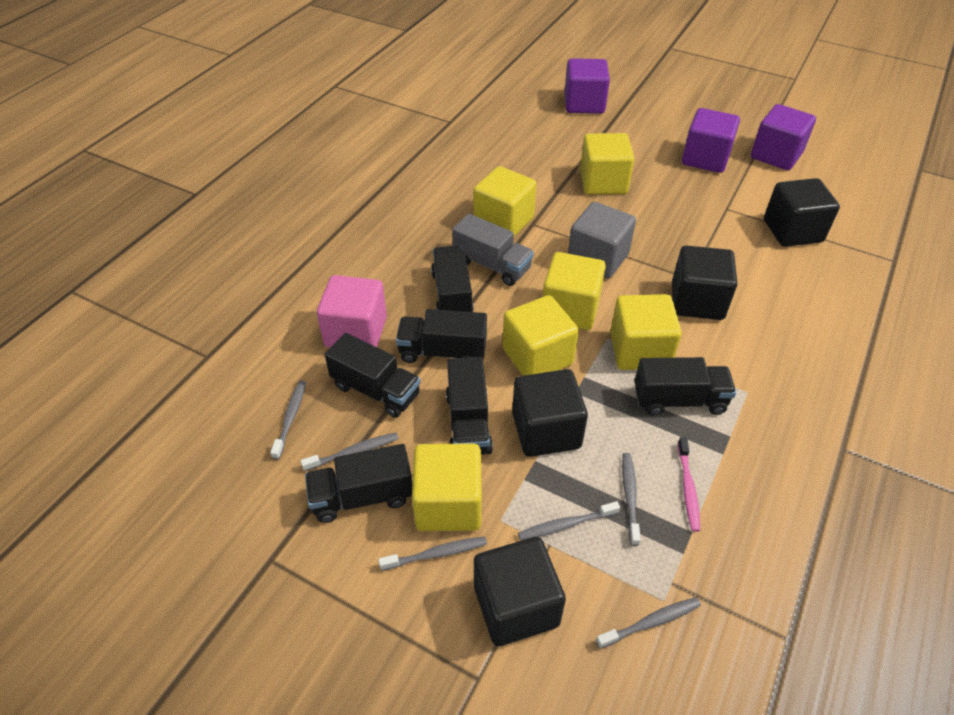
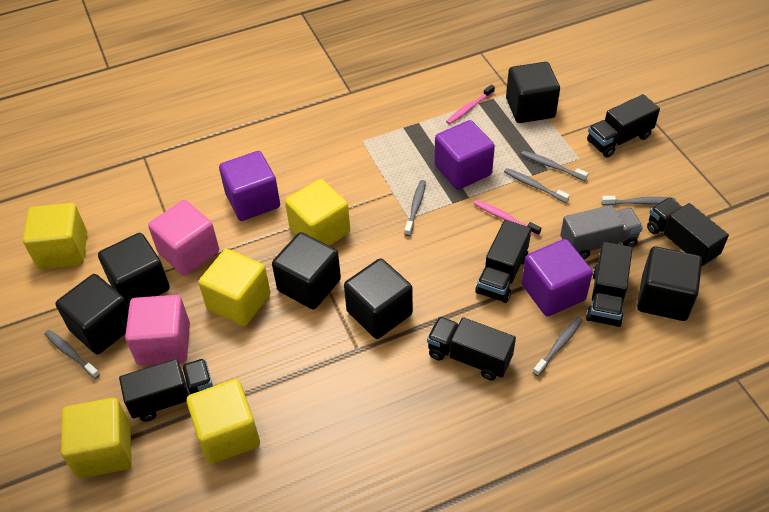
black cube: [474,537,566,646] [512,369,588,457] [672,245,737,320] [764,178,840,247] = 4 -> [55,274,129,354] [98,233,170,308] [272,232,341,309] [344,258,413,339] [506,62,560,123] [637,247,702,321] = 6
grey cube: [568,202,636,279] = 1 -> none = 0
pink cube: [317,275,387,348] = 1 -> [125,295,190,366] [148,200,219,276] = 2
pink toothbrush: [678,437,700,532] = 1 -> [446,85,495,124] [474,200,541,236] = 2
yellow cube: [412,443,482,531] [473,166,537,237] [502,295,579,376] [542,252,606,330] [580,133,634,195] [610,294,682,370] = 6 -> [23,203,87,269] [61,398,132,478] [187,379,260,464] [198,249,270,326] [285,179,350,246] = 5

